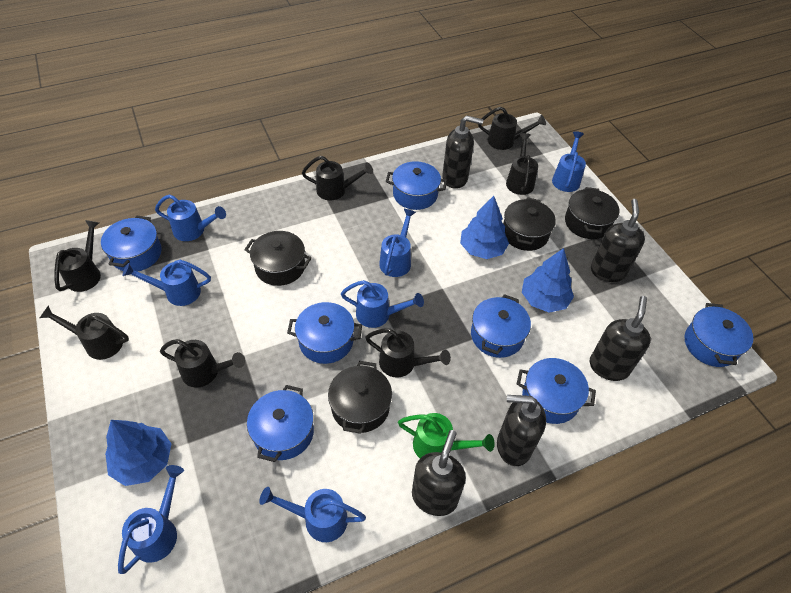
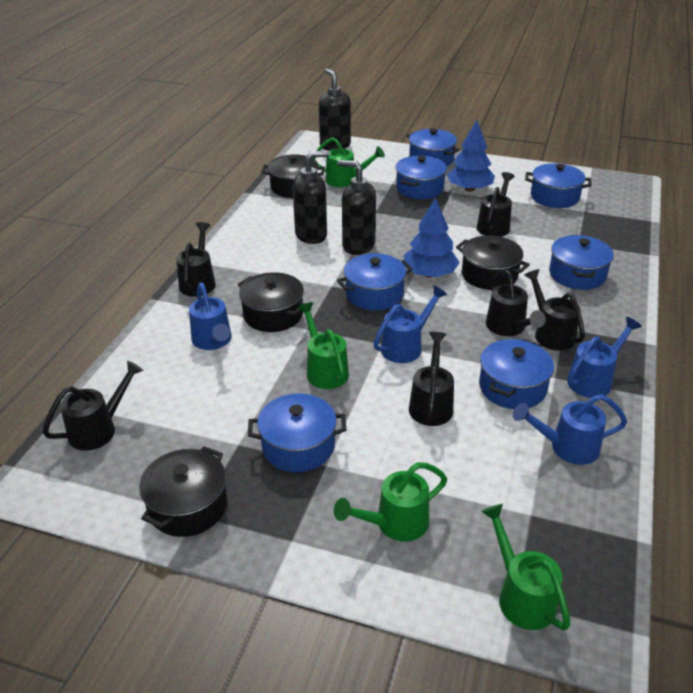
black soap dispenser: [412,430,466,516] [442,116,483,189] [497,395,546,466] [590,296,651,381] [591,199,645,282] = 5 -> [293,151,330,244] [319,68,351,150] [337,160,376,255] = 3
black watering can: [40,305,129,360] [55,220,101,292] [160,339,245,388] [302,156,373,200] [365,328,451,378] [478,107,546,150] [506,133,538,195] = 7 -> [43,361,144,450] [176,222,216,297] [409,332,454,426] [477,172,515,237] [486,270,546,336] [524,269,585,351] = 6
blue tree: [105,420,171,486] [460,196,509,259] [522,248,574,313] = 3 -> [404,197,460,278] [447,120,495,192] = 2
blue watering can: [118,465,184,574] [122,260,211,306] [155,195,226,241] [259,487,366,542] [341,280,424,328] [379,209,416,277] [552,131,586,192] = 7 -> [189,283,232,350] [373,285,447,363] [513,394,627,465] [567,317,642,398] = 4
green watering can: [398,413,495,458] = 1 -> [297,302,349,389] [312,137,385,187] [334,462,447,542] [481,504,571,631] = 4

